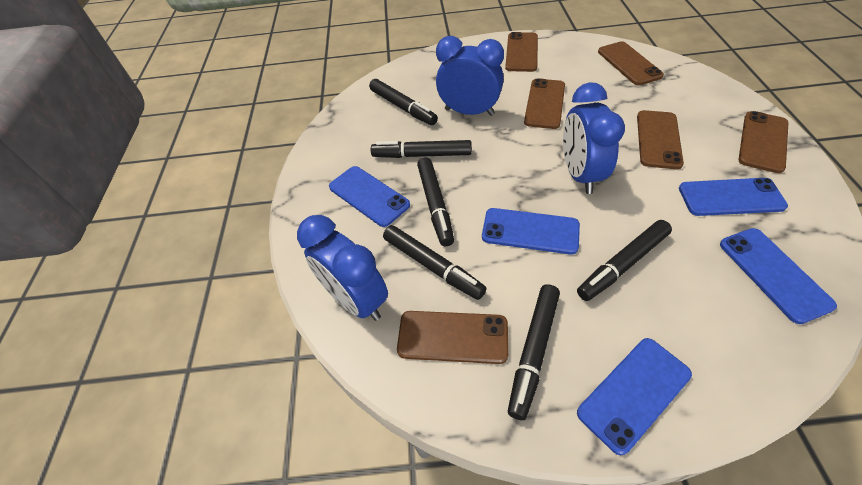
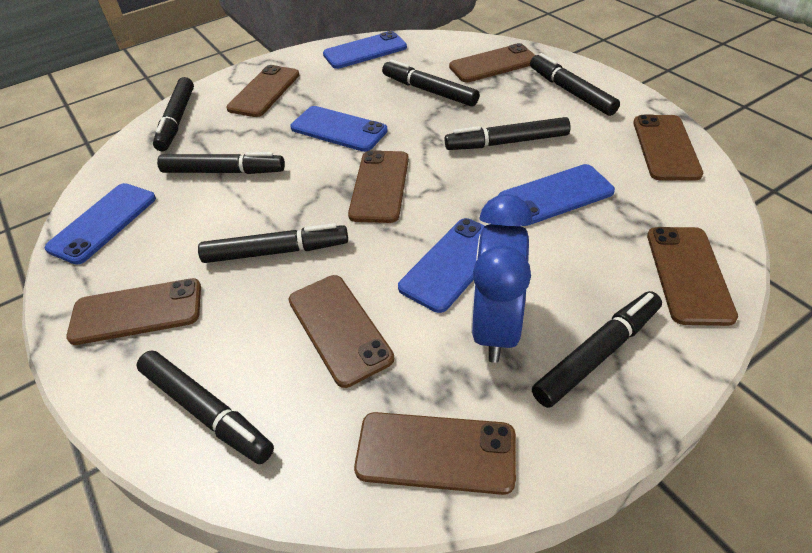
black marker: [369,79,438,125] [371,140,472,158] [383,225,487,300] [417,157,454,246] [508,284,560,420] [577,220,672,301] = 6 -> [137,350,274,464] [153,77,194,151] [157,152,285,174] [198,223,348,263] [382,59,479,107] [445,117,571,150] [530,53,620,116] [532,291,662,408] = 8
blue clock: [297,215,388,321] [436,36,504,116] [563,82,625,194] = 3 -> [471,194,533,363] = 1
brown phone: [397,311,508,364] [505,32,538,72] [524,78,565,129] [598,41,664,85] [637,110,684,169] [738,111,788,173] = 6 -> [66,278,201,345] [226,65,299,117] [289,275,394,388] [348,150,409,223] [354,412,516,495] [449,43,535,83] [633,115,703,180] [647,227,738,326] = 8

